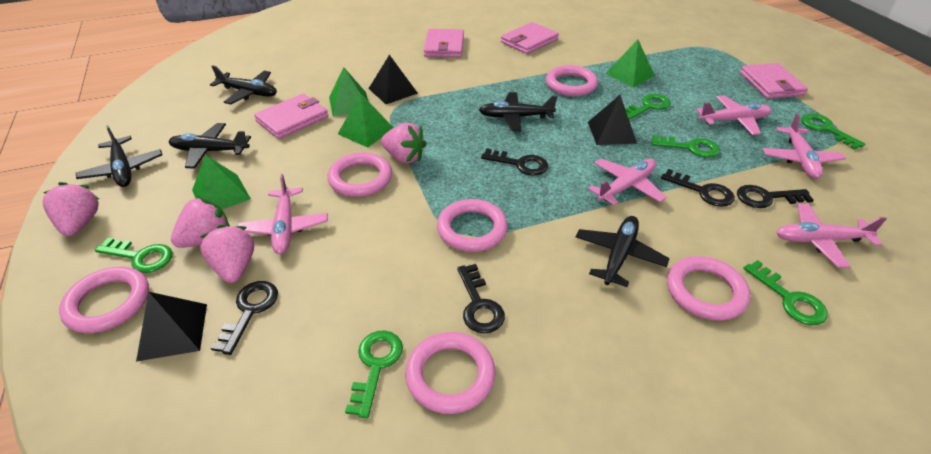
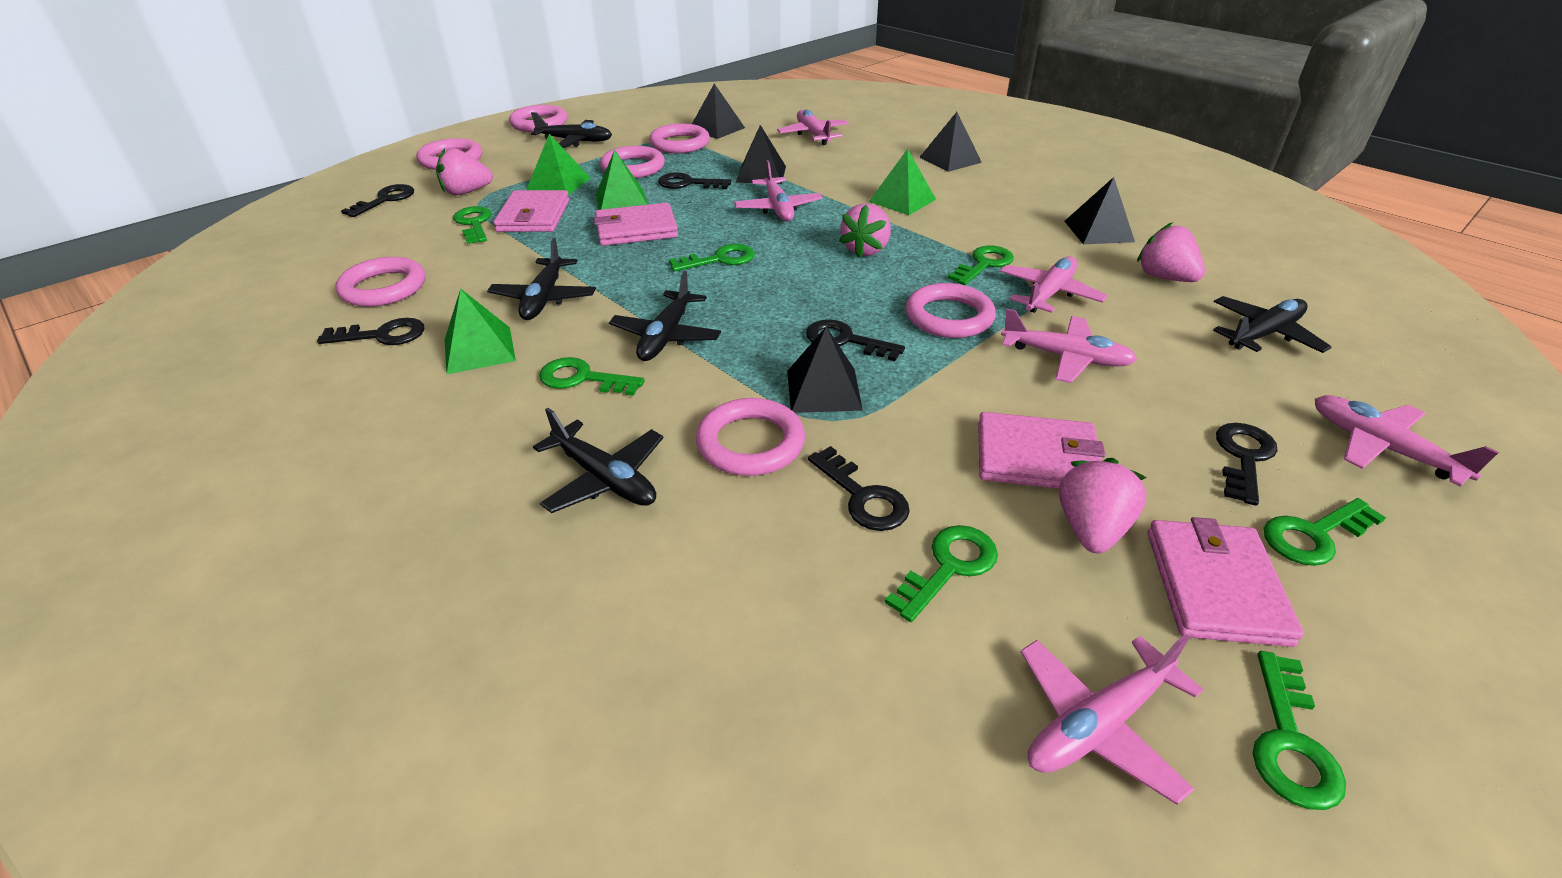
black key: [211,281,278,355] [457,264,505,333] [481,148,548,176] [661,169,735,207] [737,185,814,208] = 5 -> [317,318,424,345] [341,184,414,217] [658,172,731,189] [806,319,905,361] [808,446,910,531] [1216,423,1277,506] = 6
black pyramid: [136,292,207,362] [369,55,418,104] [588,95,637,145] = 3 -> [692,84,745,139] [736,125,786,184] [787,327,863,413] [919,112,982,172] [1064,177,1135,244] = 5
green key: [95,238,172,273] [345,330,403,418] [625,94,671,120] [652,135,720,158] [743,260,828,325] [801,114,865,150] = 6 -> [453,206,492,244] [539,357,645,396] [669,244,755,272] [885,525,998,622] [948,245,1014,285] [1253,651,1346,810] [1264,498,1386,566] = 7
pink plane: [237,174,328,254] [588,159,666,206] [696,95,771,135] [763,113,846,179] [776,203,887,268] = 5 -> [734,160,823,222] [777,110,849,145] [1000,256,1108,313] [1001,309,1137,383] [1021,634,1203,805] [1315,395,1499,487] = 6
pink ring: [59,267,149,333] [328,152,392,197] [405,332,495,414] [437,199,508,252] [546,65,598,97] [667,256,750,321] = 6 -> [335,257,425,307] [416,138,482,170] [509,105,567,132] [600,146,665,178] [649,124,710,153] [696,398,805,476] [906,283,996,338] = 7

